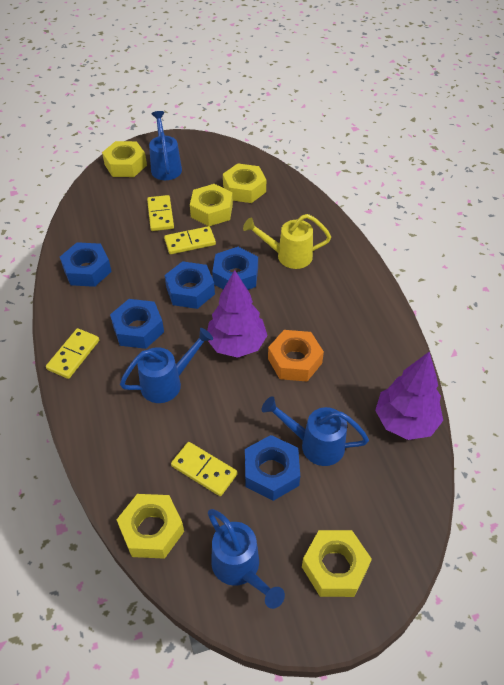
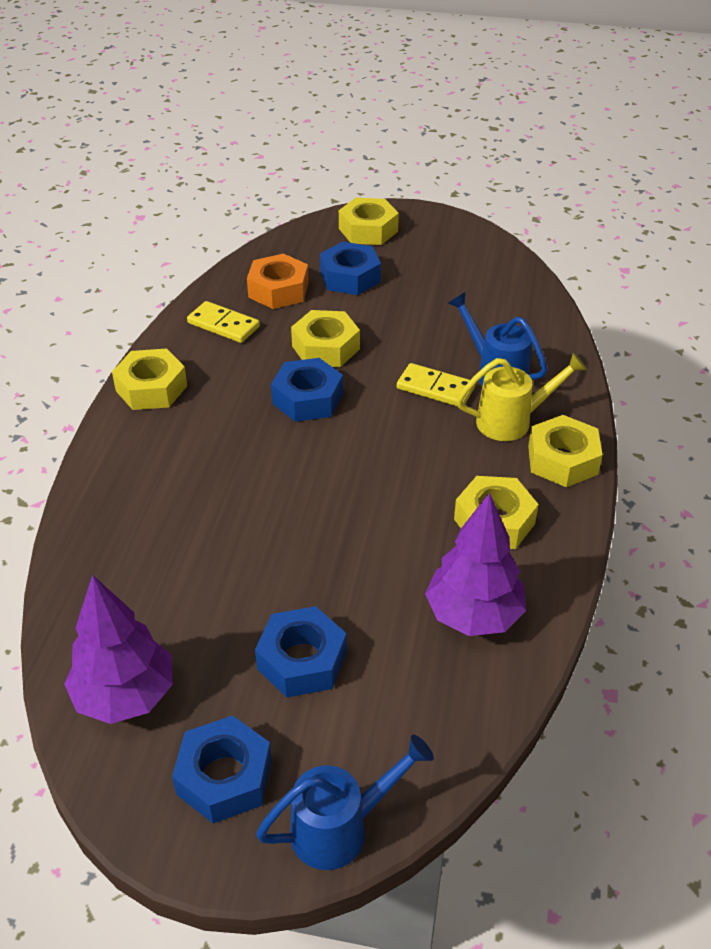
blue nut: [60,242,112,287] [110,299,164,349] [165,261,215,309] [212,247,258,290] [245,435,300,501] = 5 -> [172,715,272,824] [255,606,347,698] [271,358,343,422] [320,242,381,295] = 4
blue watering can: [120,328,213,403] [149,111,182,180] [208,509,285,609] [262,396,369,466] = 4 -> [256,734,434,870] [448,292,547,386] = 2
yellow domino: [46,328,99,379] [147,195,174,231] [164,226,216,254] [171,442,238,496] = 4 -> [187,301,260,343] [397,363,475,407] = 2

